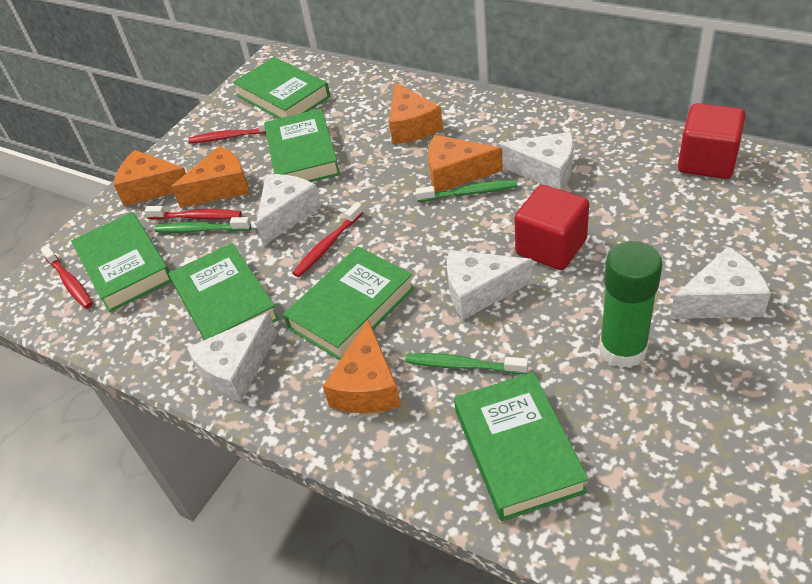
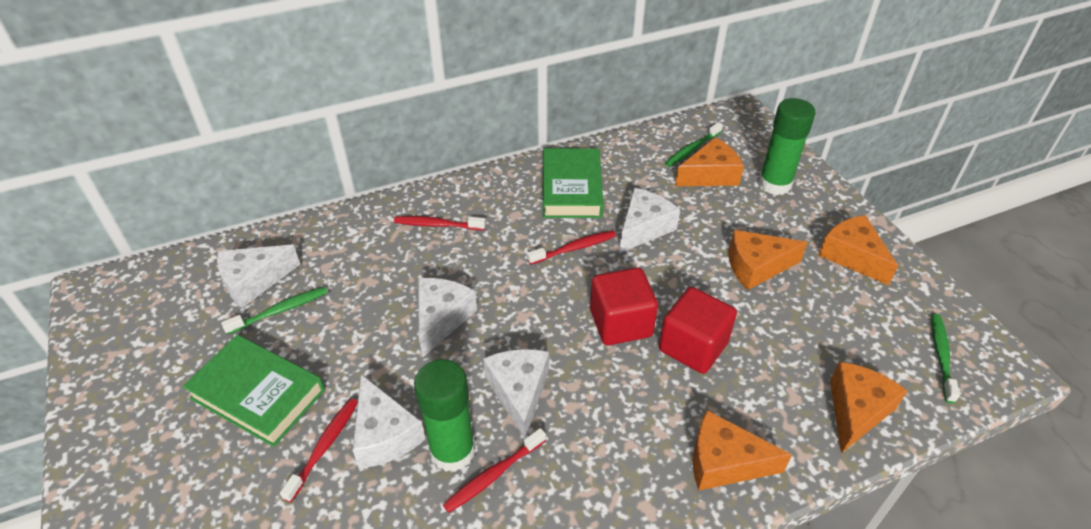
green book: [71,212,172,312] [169,243,280,340] [233,57,330,119] [264,109,340,182] [283,246,415,360] [454,372,589,521] = 6 -> [182,335,325,447] [543,148,603,218] = 2
green glue stick: [599,241,663,368] = 1 -> [414,359,476,472] [758,98,815,195] = 2

